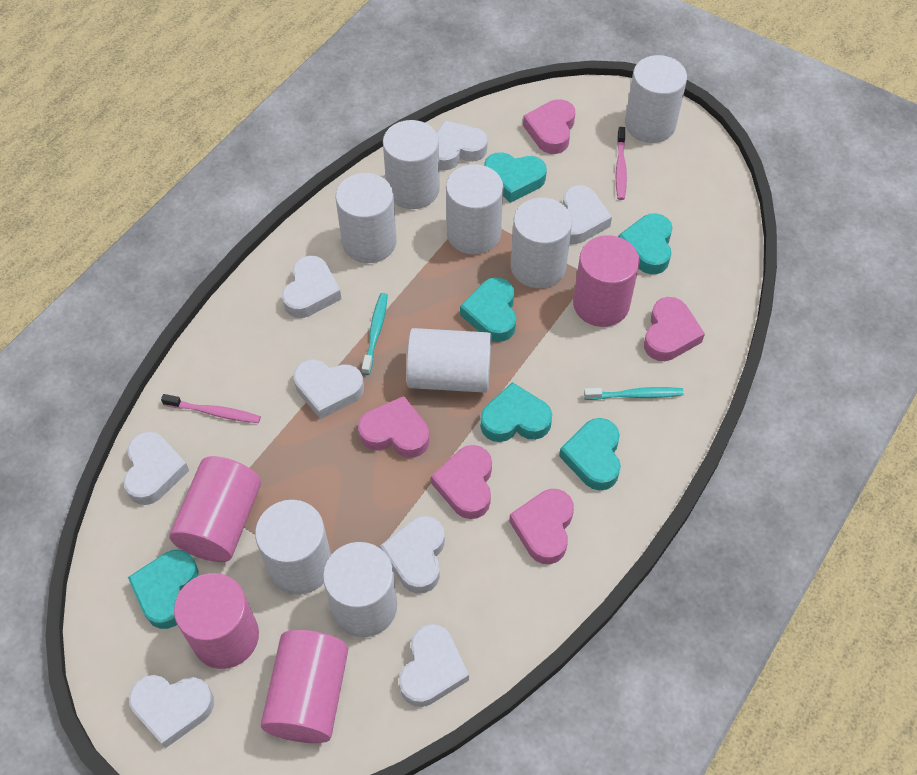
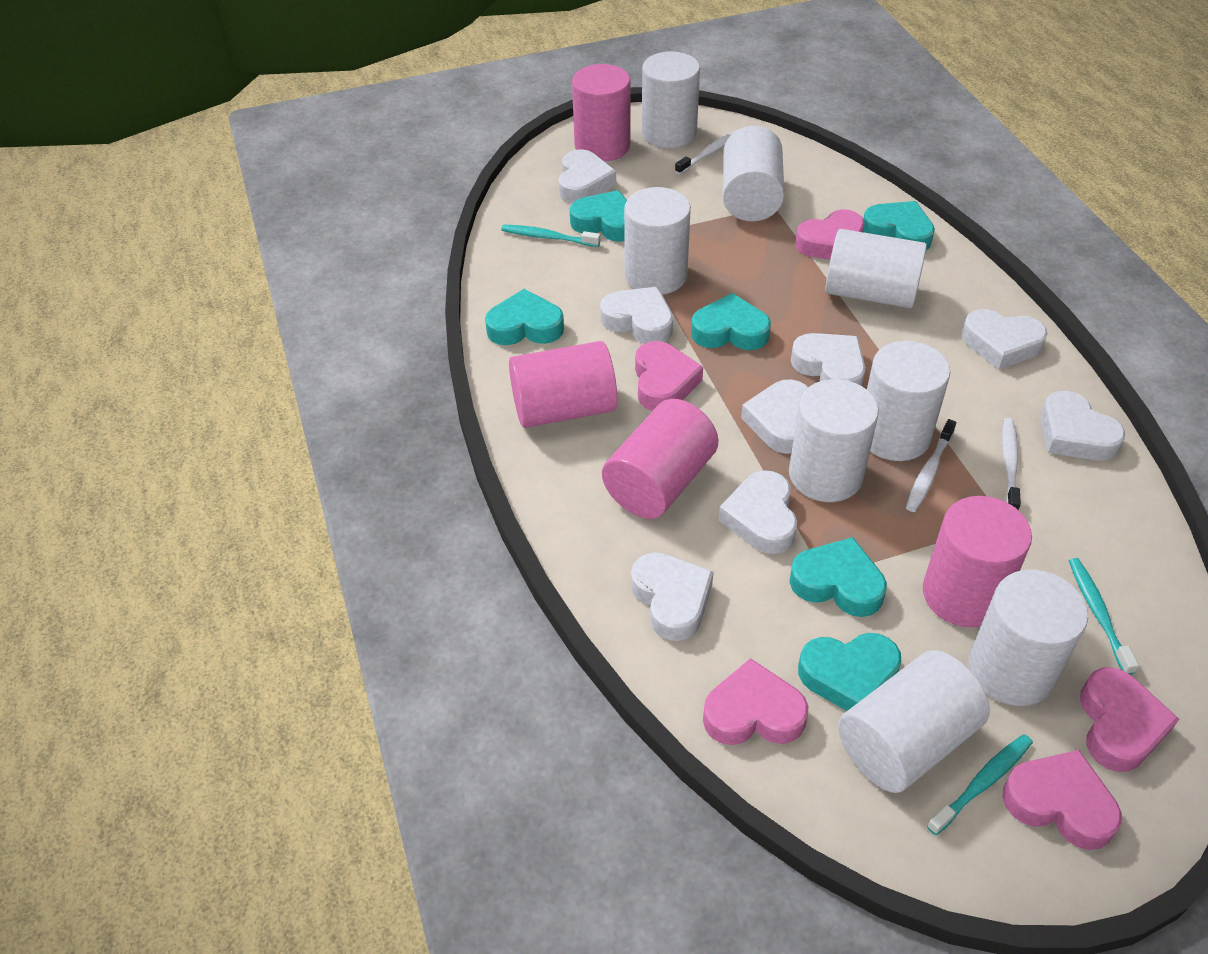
pink toothbrush: [161,394,261,423] [616,127,627,200] = 2 -> none = 0
turquoise toothbrush: [362,293,388,375] [584,387,684,400] = 2 -> [501,225,600,247] [927,734,1033,835] [1069,558,1139,675] = 3
white toothbrush: none = 0 -> [675,130,737,175] [906,419,956,512] [1002,418,1021,510] = 3

